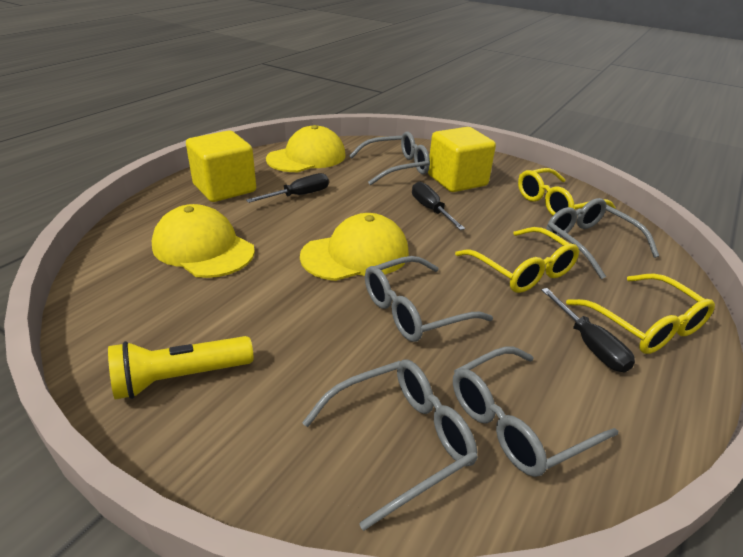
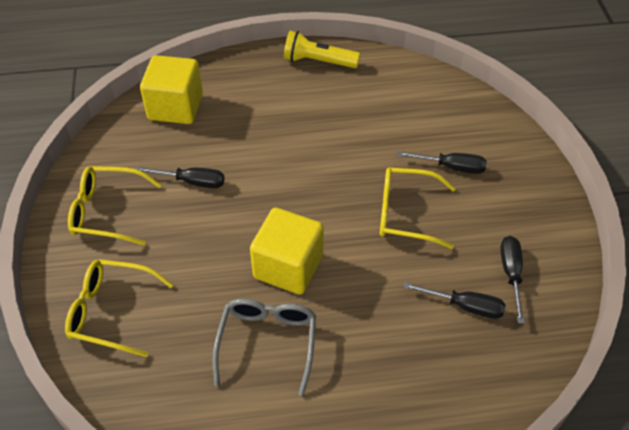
black screwdriver: [246,173,329,203] [412,181,465,230] [541,288,635,373] = 3 -> [136,167,225,188] [397,151,487,174] [403,282,506,319] [500,236,525,324] = 4
grey glasses: [302,360,478,531] [349,131,430,185] [365,256,493,342] [453,347,618,477] [546,198,659,279] = 5 -> [212,298,316,396] = 1
yellow cap: [152,204,255,278] [266,125,345,172] [300,213,409,281] = 3 -> none = 0

